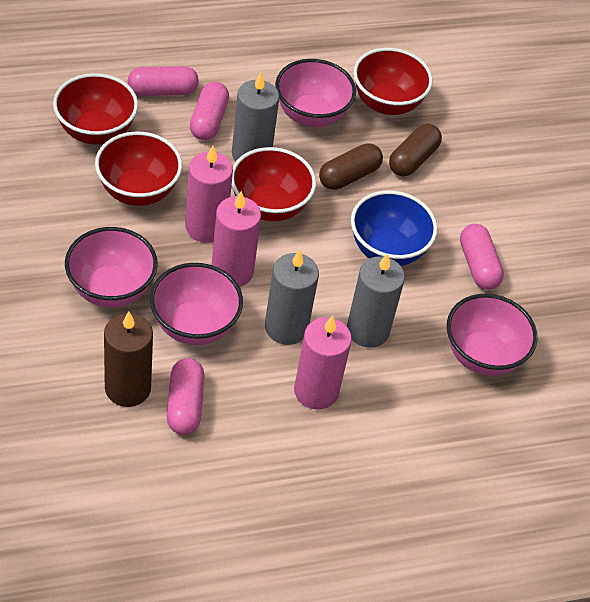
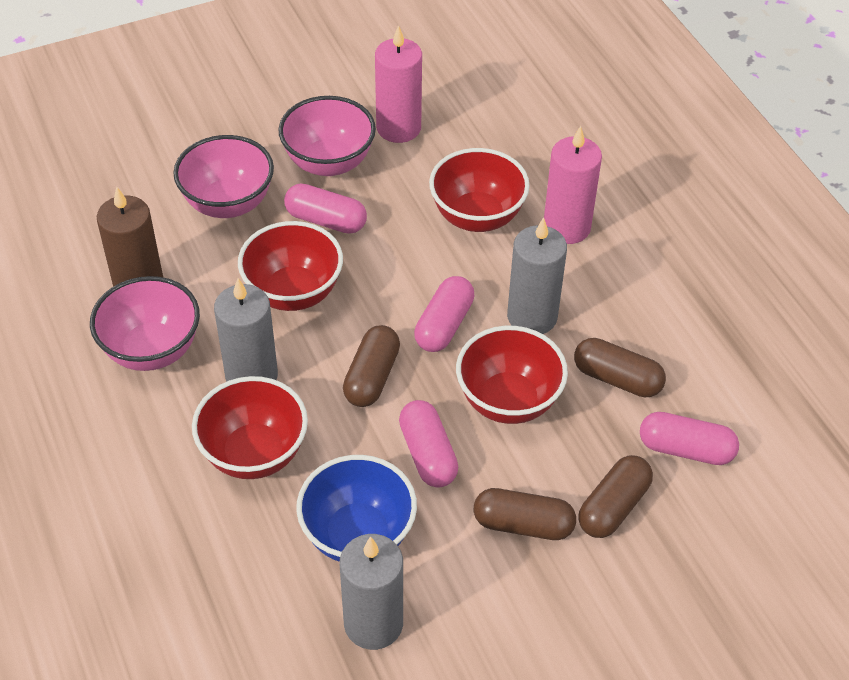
brown capsule: [319,143,383,190] [389,124,442,176] = 2 -> [343,325,400,407] [474,488,576,540] [574,338,666,397] [578,455,653,538] = 4
pink bowl: [65,227,158,308] [150,263,243,345] [275,59,356,127] [447,294,538,376] = 4 -> [90,276,200,371] [173,135,274,218] [279,96,376,176] = 3
pink candle: [185,146,233,243] [212,191,261,287] [294,316,352,410] = 3 -> [375,25,422,143] [544,126,602,244] = 2

